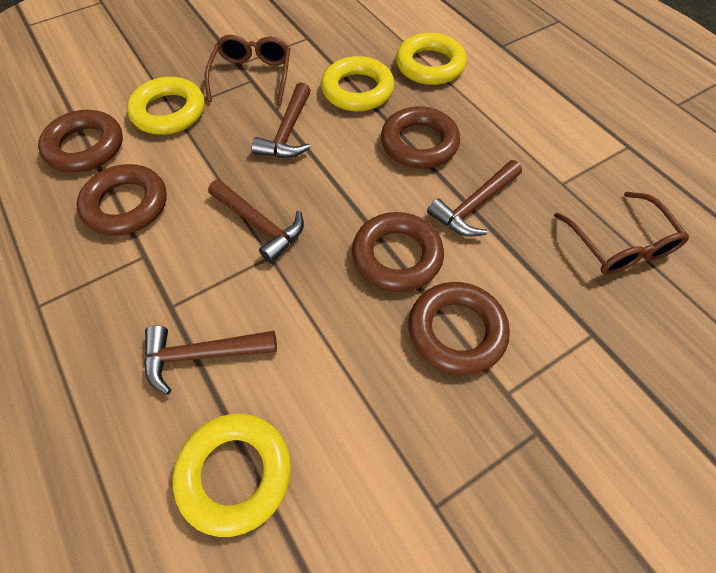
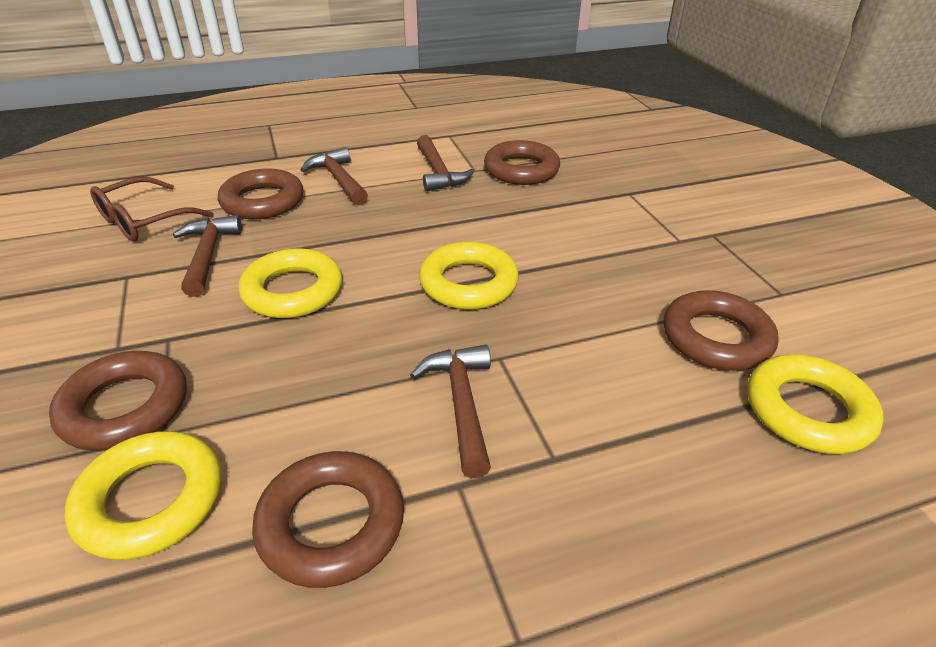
brown glasses: [204,35,290,106] [554,192,689,275] = 2 -> [90,177,214,241] = 1

